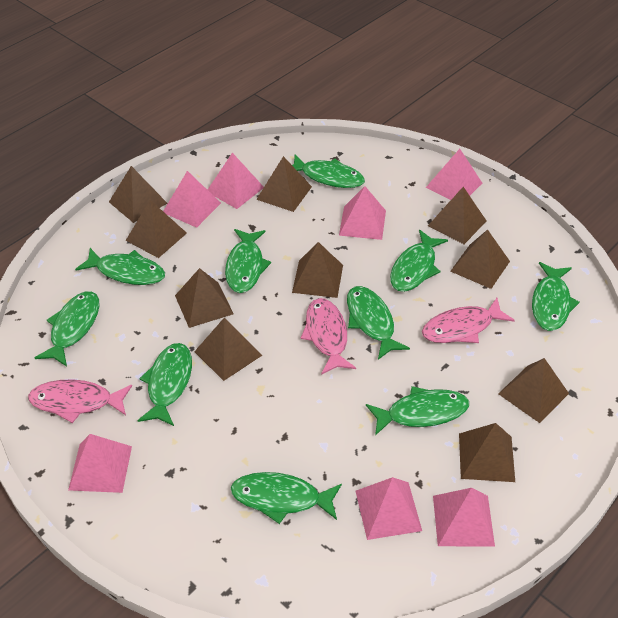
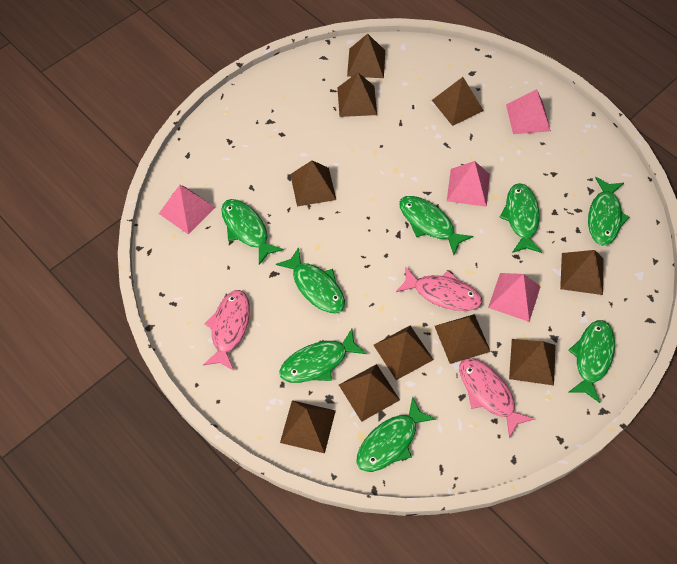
green fish: [35,291,100,367] [75,248,165,285] [137,343,192,426] [225,229,271,293] [231,472,342,524] [292,154,365,188] [347,286,410,360] [366,386,469,435] [390,230,448,292] [532,262,580,331] = 10 -> [221,199,284,265] [276,247,345,313] [279,329,367,383] [357,396,436,472] [399,196,473,255] [499,183,542,253] [568,320,615,403] [588,177,629,246] = 8
pink pyramid: [68,434,132,493] [163,171,221,228] [207,153,264,209] [339,186,386,240] [356,477,422,540] [426,149,482,200] [433,488,495,546] = 7 -> [159,185,215,235] [447,161,490,207] [488,273,541,322] [506,89,551,134] = 4

